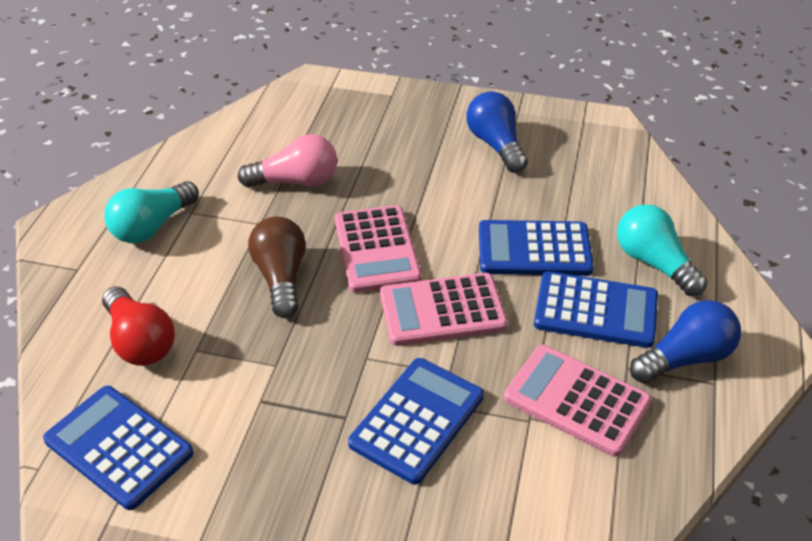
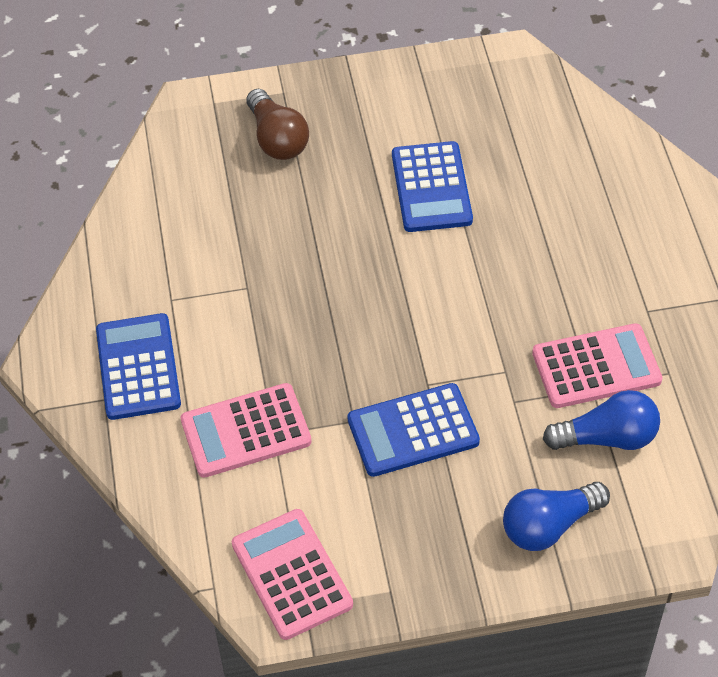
blue calculator: [43,386,194,510] [348,358,484,484] [479,220,594,276] [534,271,658,348] = 4 -> [96,313,181,420] [347,383,480,477] [392,141,473,232] = 3
pink light bulb: [237,134,337,188] = 1 -> none = 0
red light bulb: [102,286,175,366] = 1 -> none = 0
turquoise light bulb: [104,181,199,243] [617,204,707,296] = 2 -> none = 0

